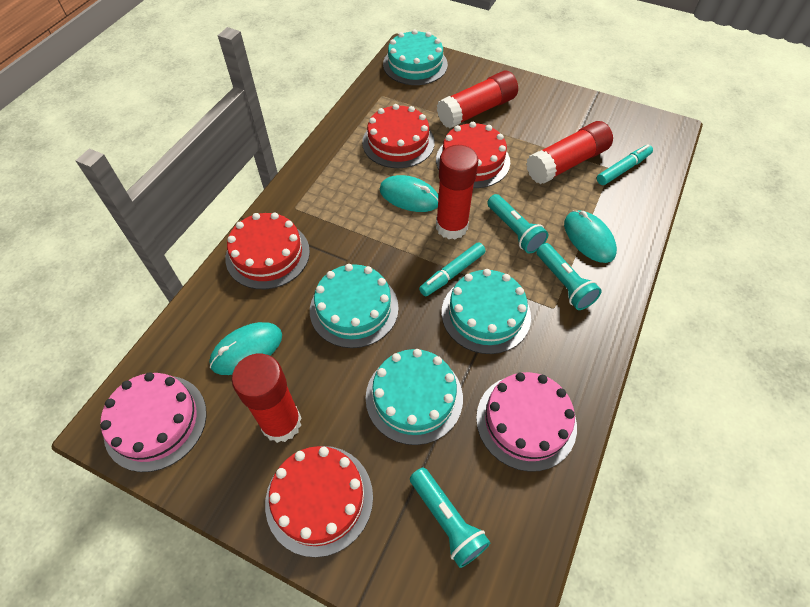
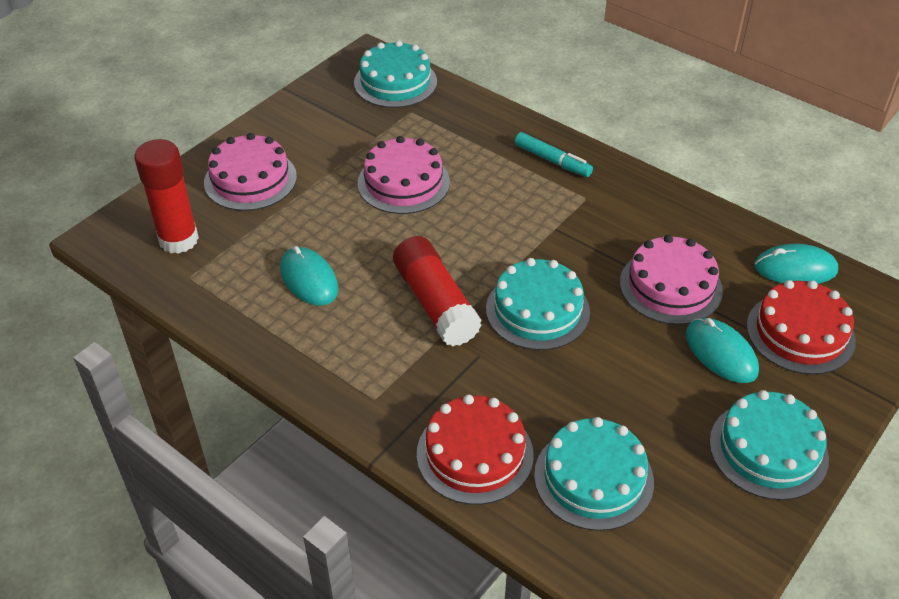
pink cake: [100,372,207,472] [476,372,577,472] = 2 -> [204,133,297,211] [358,136,450,214] [620,235,723,325] = 3
red cake: [226,212,310,289] [265,446,373,557] [362,104,435,168] [436,122,510,188] = 4 -> [417,394,534,505] [747,280,856,375] = 2
red glue stick: [232,354,301,443] [436,145,478,239] [437,71,518,129] [526,121,613,184] = 4 -> [134,139,199,254] [393,236,482,347] = 2
turquoise flashlight: [410,467,490,568] [487,194,548,254] [536,243,602,310] = 3 -> none = 0
turquoise marker: [419,242,486,296] [597,144,653,185] = 2 -> [515,132,593,177] = 1

